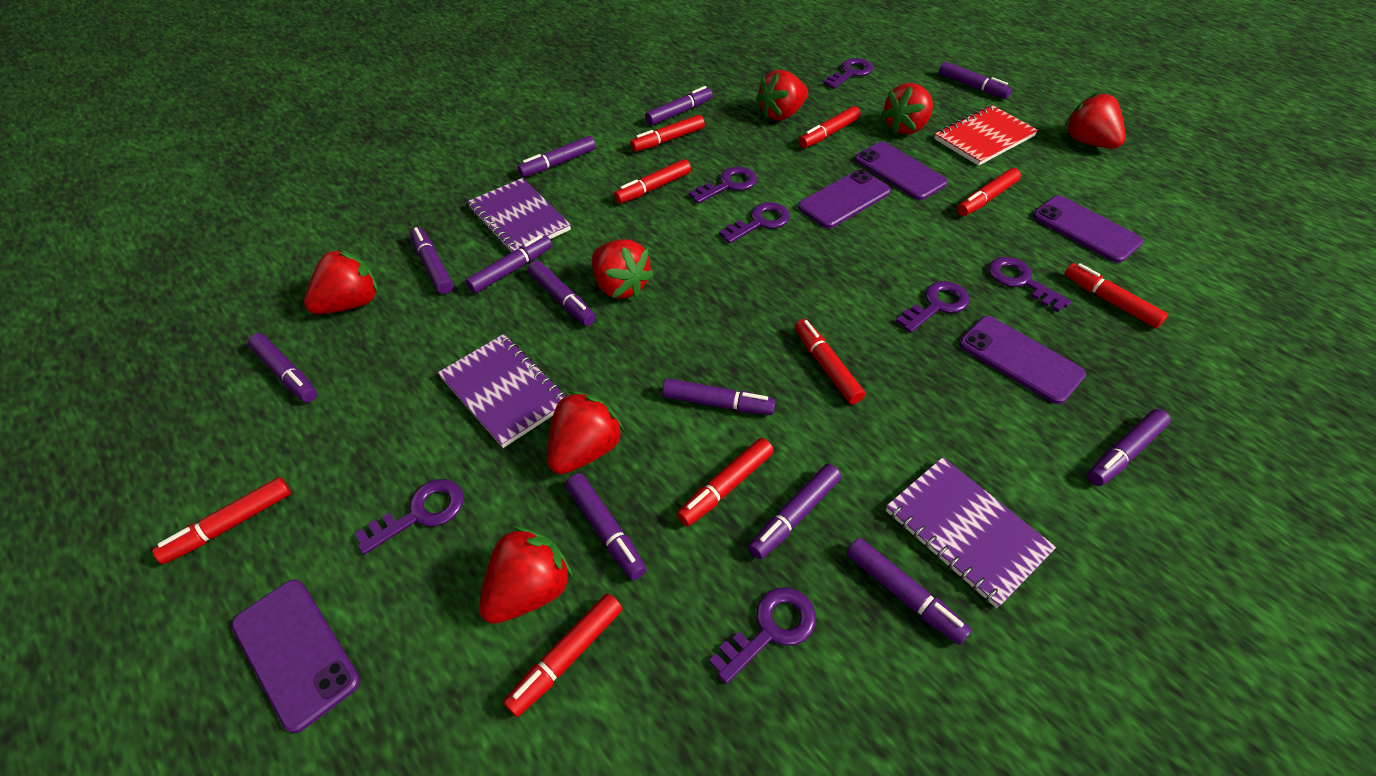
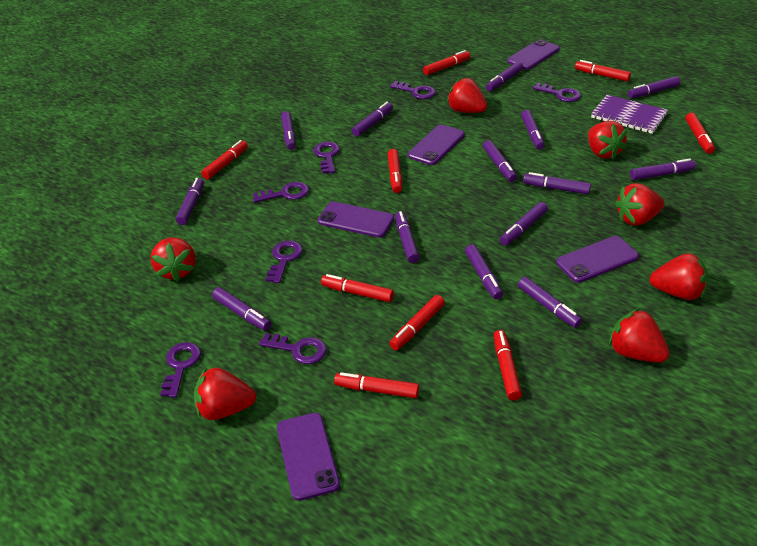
purple marker: [248,333,317,402] [410,227,453,294] [466,235,552,293] [518,136,596,177] [528,261,595,326] [566,473,647,580] [645,86,713,126] [662,378,776,415] [748,464,841,559] [846,538,972,645] [939,62,1012,99] [1087,409,1171,486] = 12 -> [176,178,204,225] [212,287,271,331] [281,111,296,150] [352,102,393,137] [395,211,420,263] [465,244,503,299] [483,140,517,182] [486,62,523,91] [500,202,548,245] [518,277,582,328] [521,110,545,150] [523,172,591,194] [628,76,680,98] [630,159,695,180] = 14
purple notebook: [438,334,567,448] [467,178,571,253] [886,457,1056,608] = 3 -> [591,95,668,134] = 1
red notebook: [934,105,1038,166] = 1 -> none = 0

